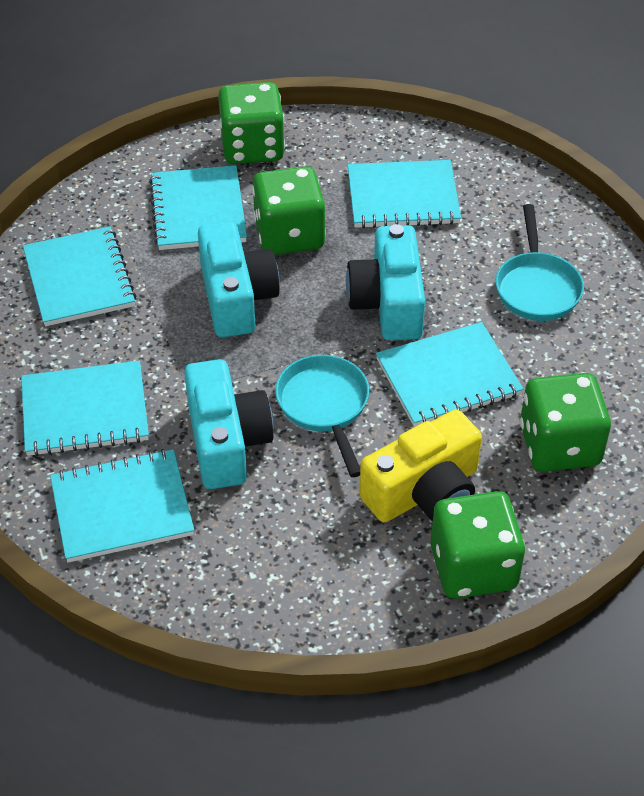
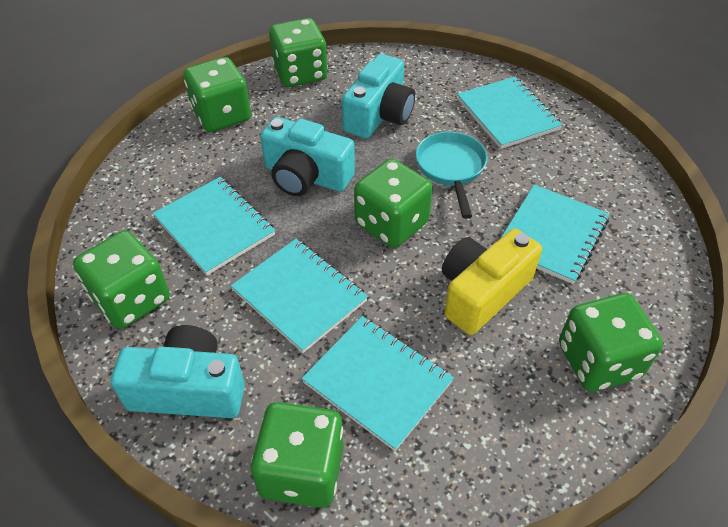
green dice: [218,82,285,164] [252,166,326,255] [430,491,525,599] [520,373,611,472] = 4 -> [73,231,170,329] [183,57,251,132] [251,402,344,508] [269,18,328,87] [354,159,433,248] [559,293,663,392] = 6
turquoise notebook: [21,361,149,456] [23,227,136,326] [50,449,194,563] [149,165,247,250] [348,160,461,228] [376,322,523,427] = 6 -> [153,177,275,275] [231,239,368,353] [302,316,454,451] [457,77,562,149] [500,184,609,284] = 5
turquoise pan: [275,355,369,477] [496,204,584,321] = 2 -> [416,131,488,219] = 1

